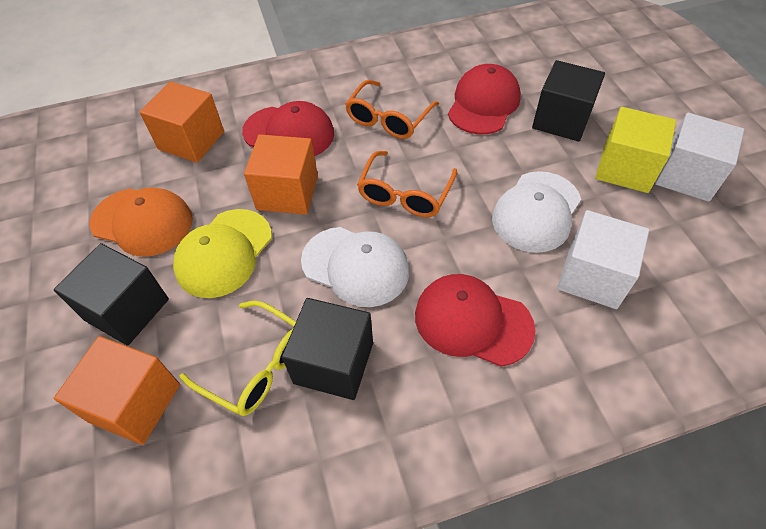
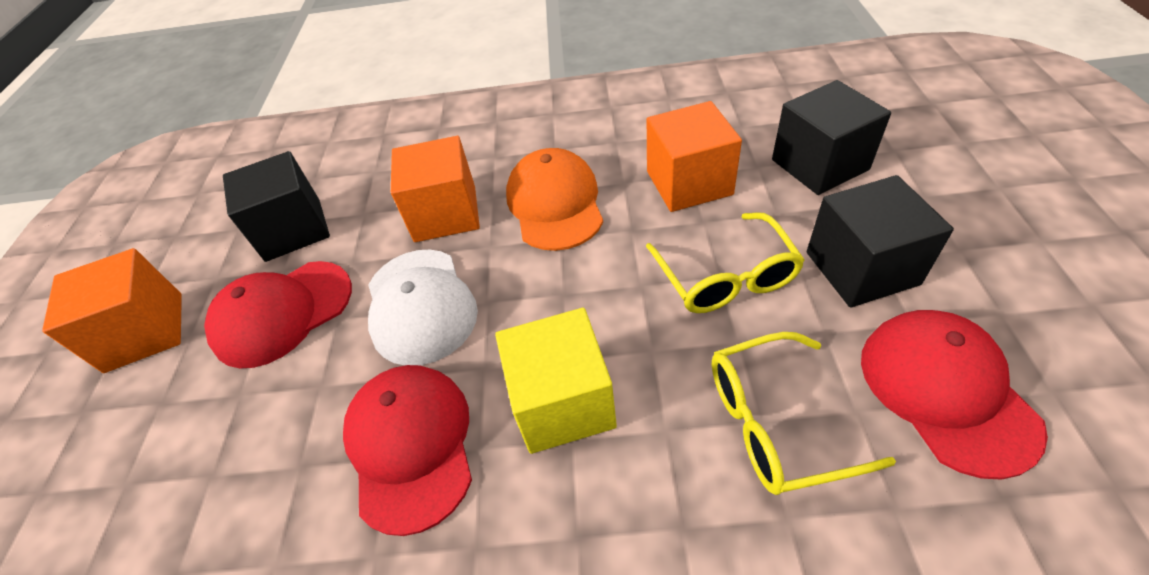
orange glasses: [345,80,439,139] [357,151,457,217] = 2 -> none = 0
white cap: [301,227,409,307] [492,171,581,253] = 2 -> [368,250,478,365] = 1
white cube: [557,210,649,309] [655,113,745,202] = 2 -> none = 0
yellow cap: [173,209,272,298] = 1 -> none = 0
yellow glasses: [180,301,296,416] = 1 -> [646,212,805,313] [712,332,896,495] = 2

